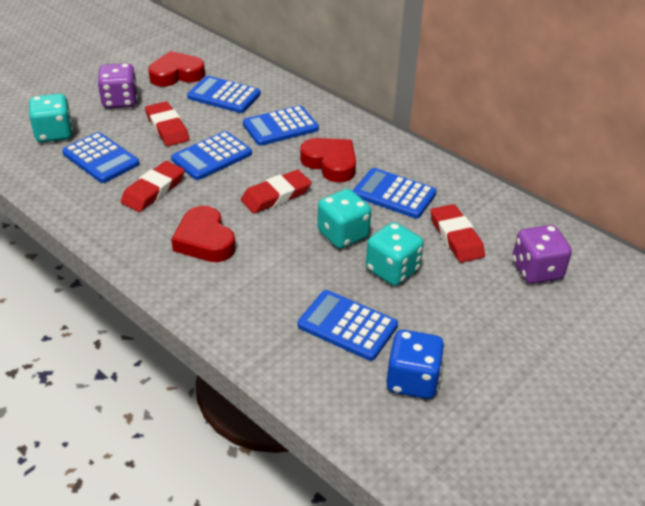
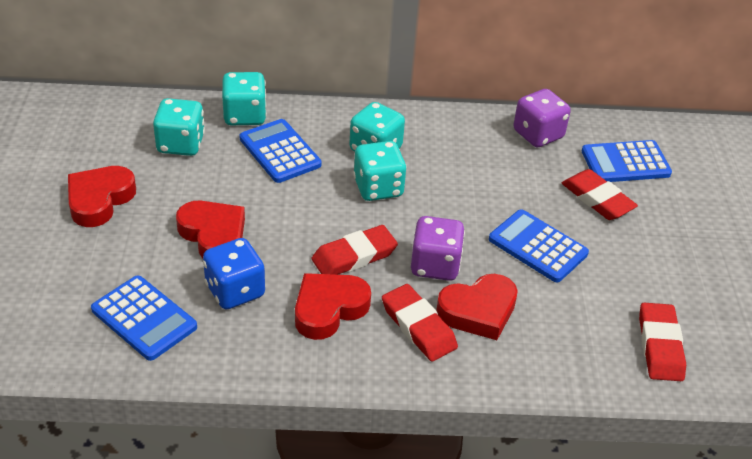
blue calculator: [62,132,140,183] [171,131,252,180] [187,76,261,113] [243,105,319,146] [298,290,398,361] [353,168,437,218] = 6 -> [91,276,197,361] [239,119,322,183] [489,209,589,282] [582,140,672,182] = 4
red heart: [148,51,205,87] [171,206,236,262] [300,138,356,183] = 3 -> [68,166,136,227] [176,201,245,258] [295,273,371,340] [436,274,518,340] = 4
turquoise dice: [29,94,73,142] [317,189,371,249] [366,222,424,286] = 3 -> [153,98,205,156] [222,72,267,125] [350,102,405,152] [353,141,407,201] = 4

